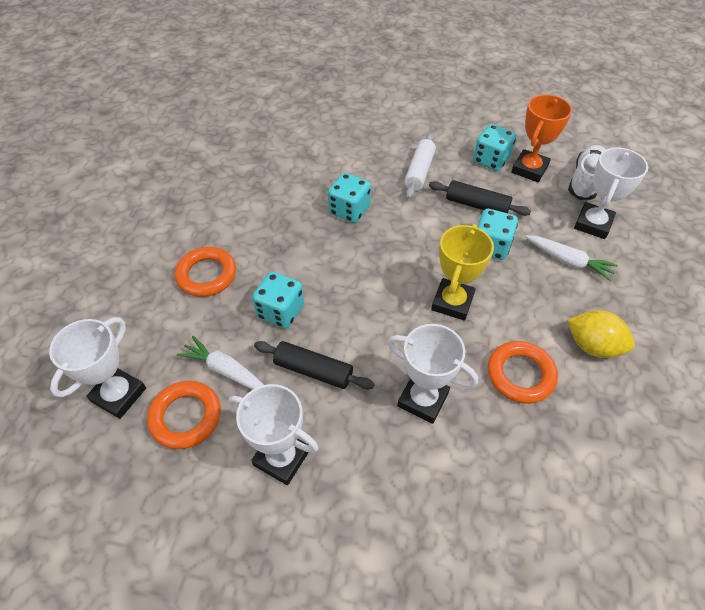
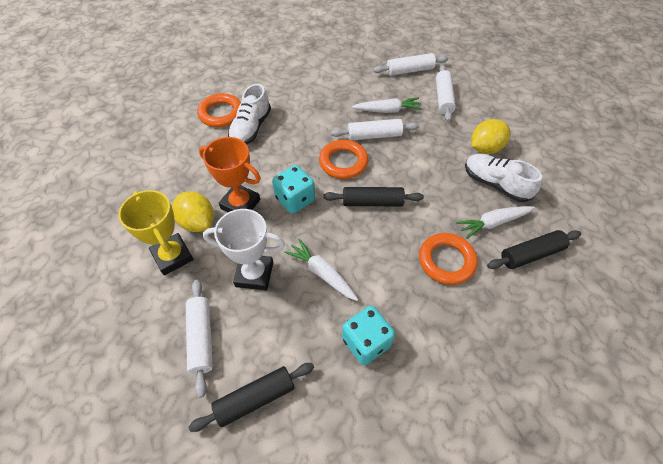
black rolling pin: [254,341,375,389] [429,180,531,216] = 2 -> [188,363,314,432] [323,187,424,206] [487,230,581,269] = 3
turquoise dice: [252,272,304,328] [328,173,371,223] [473,124,516,171] [477,209,518,260] = 4 -> [272,165,315,214] [342,306,395,365] = 2
white carrot: [177,336,264,389] [525,235,618,281] = 2 -> [284,238,358,301] [352,97,422,113] [456,206,535,239] = 3
white rolling pin: [404,133,436,199] = 1 -> [186,280,213,398] [331,119,419,140] [373,53,448,76] [436,65,456,122] = 4
white shoe: [568,145,606,200] = 1 -> [228,84,271,145] [465,154,542,202] = 2
white trophy: [49,317,146,419] [229,384,318,485] [387,324,478,424] [574,147,648,239] = 4 -> [203,209,285,290] = 1
yellow lemon: [567,310,635,358] = 1 -> [172,191,214,232] [471,119,510,154] = 2

